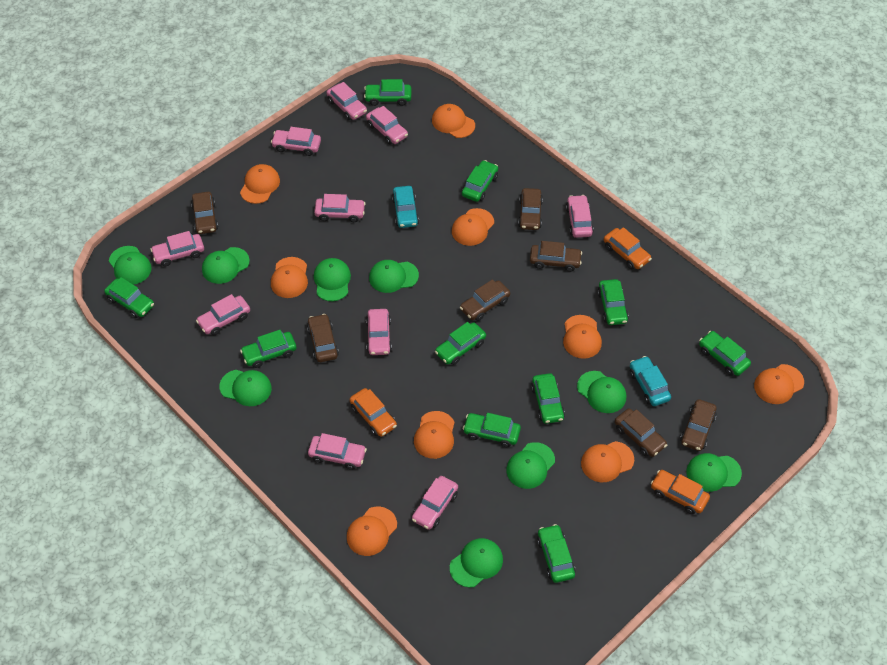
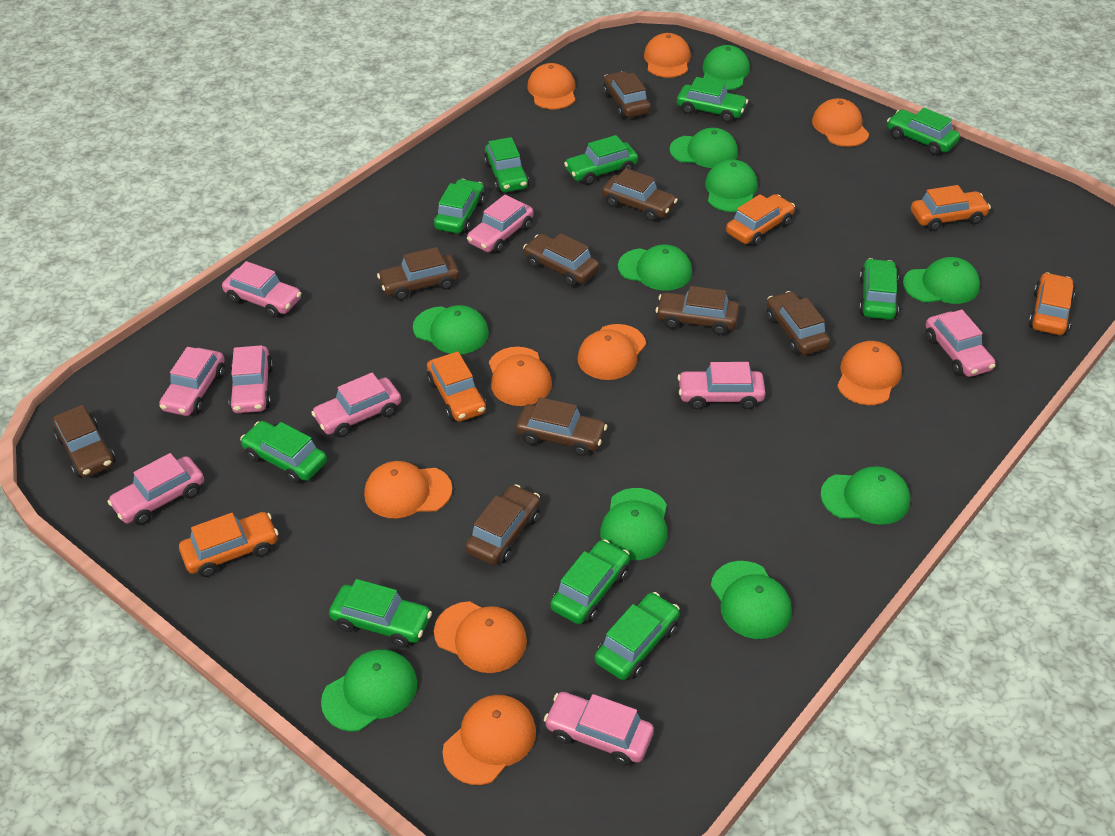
brown car: [191,192,218,234] [307,314,339,362] [460,279,510,321] [518,188,543,230] [530,241,582,272] [615,408,667,457] [680,399,717,451] = 7 -> [53,405,116,478] [377,247,459,301] [465,484,541,565] [516,397,607,456] [523,233,599,286] [602,168,678,221] [603,71,651,118] [656,286,739,335] [766,291,830,355] = 9
green cap: [109,246,152,284] [202,247,250,284] [219,370,272,406] [314,258,351,301] [369,260,419,293] [450,538,503,587] [506,442,555,489] [577,371,626,413] [686,453,742,492] = 9 -> [321,649,417,732] [413,305,489,354] [600,488,667,560] [618,244,692,291] [670,128,738,168] [702,45,750,90] [705,159,758,212] [711,561,792,639] [821,466,910,525] [903,257,980,304] = 10
orange car: [350,388,397,437] [604,227,652,269] [651,470,710,514] = 3 -> [179,512,278,577] [427,352,486,422] [726,194,795,246] [911,185,991,231] [1029,272,1075,335] = 5
pink car: [150,231,204,266] [196,294,250,335] [271,127,321,156] [308,433,367,470] [314,194,366,222] [326,82,367,120] [366,106,408,145] [366,309,392,355] [412,476,458,530] [566,195,594,238] = 10 -> [108,453,204,525] [159,347,225,416] [222,261,302,318] [229,345,273,413] [311,373,401,437] [467,195,534,253] [544,692,654,766] [678,362,766,409] [926,310,996,377] = 9
turquoise car: [392,186,419,228] [630,356,671,406] = 2 -> none = 0

